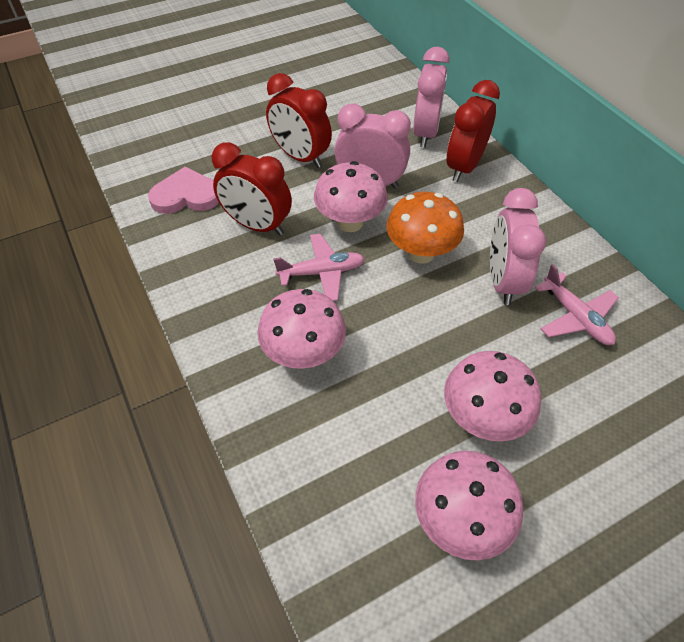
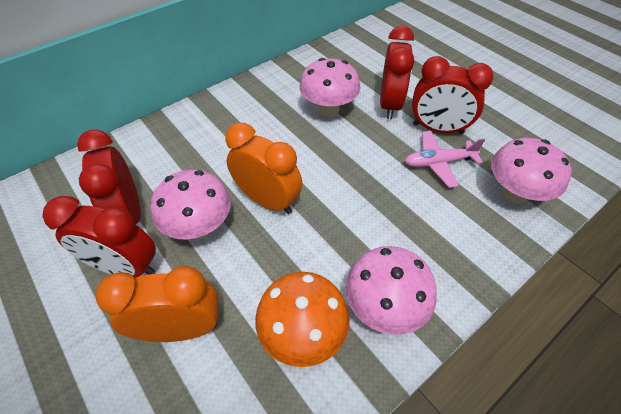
orange clock: none = 0 -> [96,266,219,342] [225,123,302,214] = 2
pink clock: [334,103,411,189] [413,47,450,148] [490,188,546,305] = 3 -> none = 0
pink heart: [148,166,219,214] = 1 -> none = 0
pink plane: [273,233,365,301] [535,264,619,345] = 2 -> [405,131,485,188] = 1
red clock: [212,142,292,236] [266,73,332,168] [447,80,500,182] = 3 -> [43,196,156,278] [77,130,141,224] [380,26,414,119] [412,56,493,134] = 4

